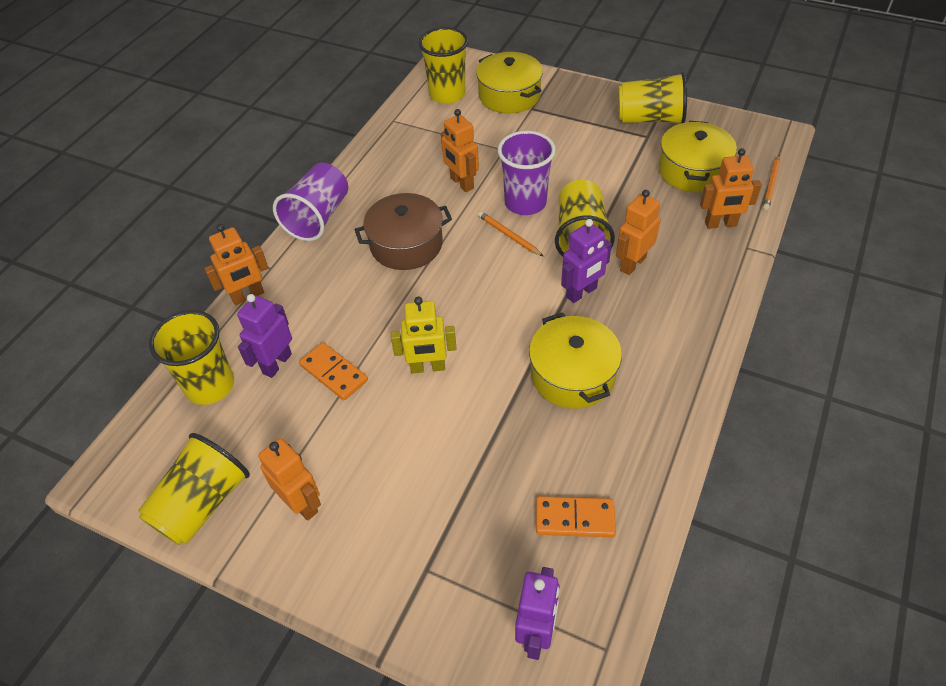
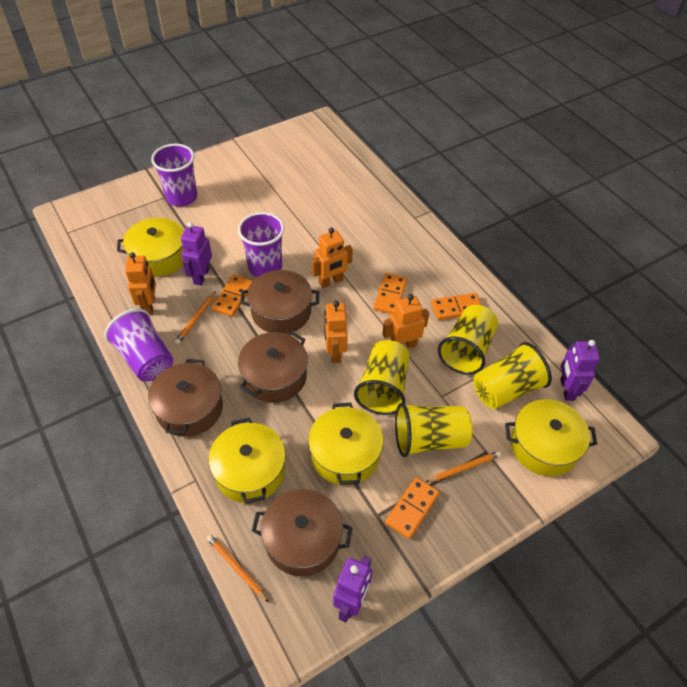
brown pot: [355,193,452,270] = 1 -> [148,359,223,437] [238,332,308,403] [240,270,319,334] [252,489,352,576] = 4
orange domino: [299,342,368,400] [536,496,616,537] = 2 -> [212,274,253,317] [373,273,407,314] [385,477,440,539] [431,293,482,320] = 4
orange pencil: [478,211,544,257] [763,155,780,210] = 2 -> [175,291,216,344] [206,534,269,602] [426,451,501,482] = 3
orange robot: [204,224,268,305] [258,438,321,521] [441,109,479,192] [616,190,661,275] [700,148,762,229] = 5 -> [125,252,156,316] [311,228,353,288] [324,301,348,363] [382,294,429,348] = 4
purple cup: [273,163,348,241] [498,131,556,215] = 2 -> [104,309,173,381] [151,144,197,207] [238,212,285,277] = 3
yellow cup: [138,433,250,545] [149,310,234,405] [418,27,468,104] [555,180,615,256] [618,72,687,124] = 5 -> [354,340,410,415] [395,403,473,457] [437,305,498,375] [473,342,552,409] = 4
yellow pot: [476,52,543,114] [529,312,622,409] [658,121,737,192] = 3 -> [117,217,184,277] [208,418,286,504] [308,403,384,485] [505,399,597,476] = 4
yellow robot: [391,297,457,373] = 1 -> none = 0

